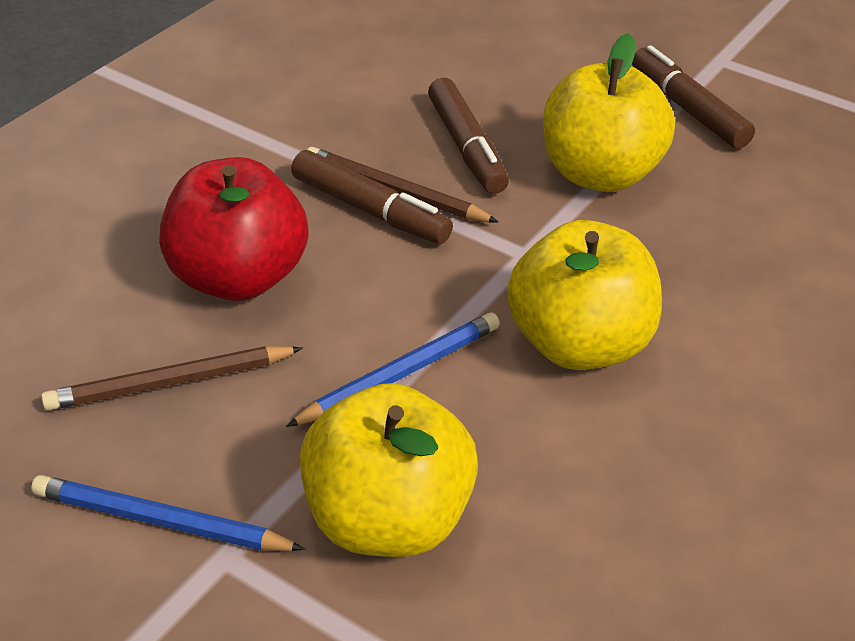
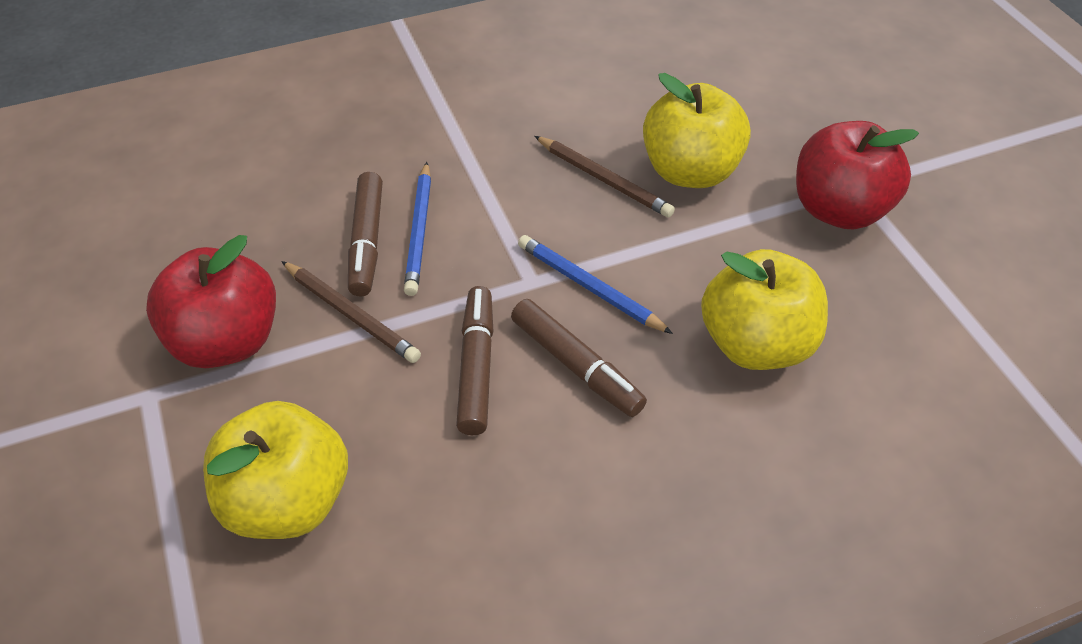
red apple: [159,157,309,301] = 1 -> [146,235,276,368] [796,121,919,230] = 2

